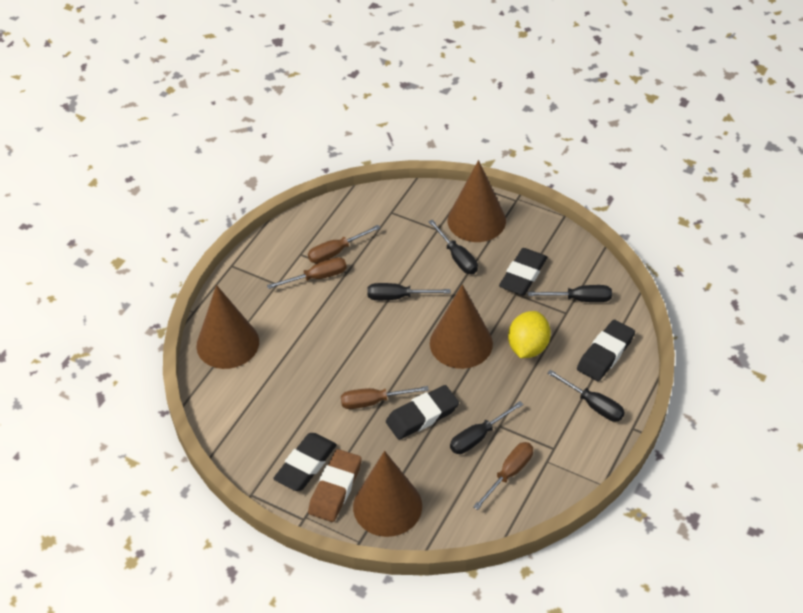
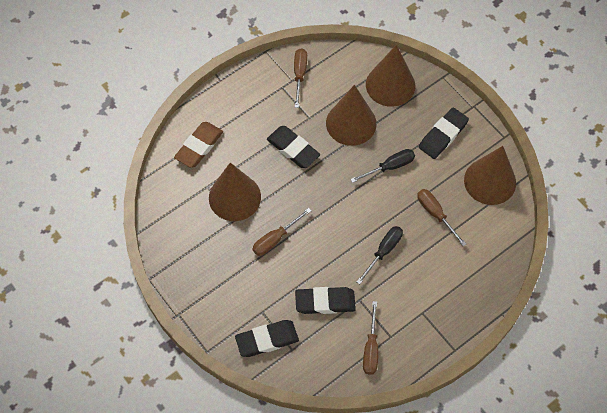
black screwdriver: [368,283,451,300] [428,220,478,274] [450,401,524,454] [528,285,612,302] [547,370,625,422] = 5 -> [350,149,415,183] [357,226,403,284] = 2
yellow lemon: [508,311,551,358] = 1 -> none = 0

